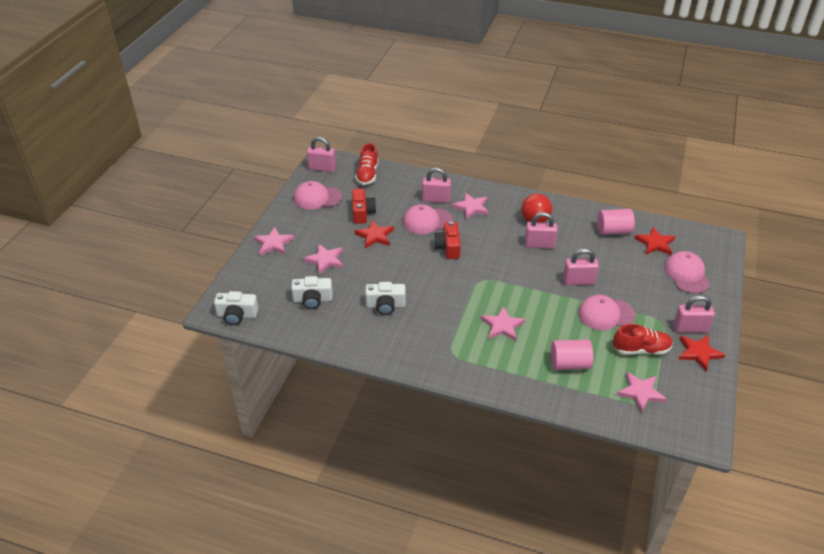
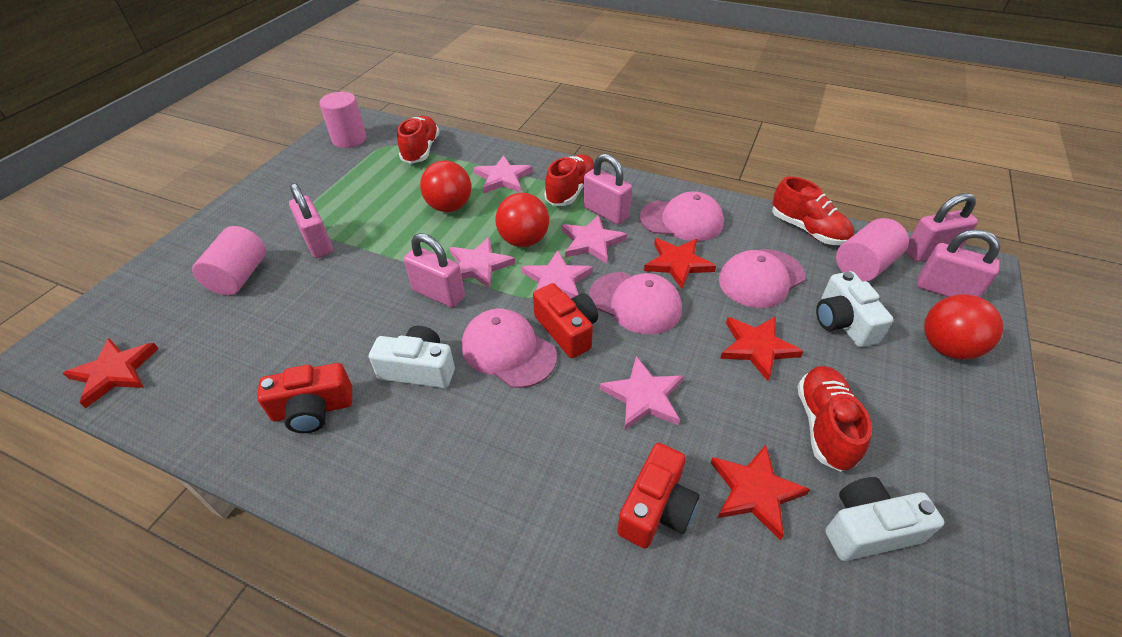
pink cylinder: [551,340,593,370] [597,209,635,235] = 2 -> [192,226,266,296] [319,92,366,148] [836,218,909,282] = 3
red ball: [521,194,552,222] = 1 -> [420,161,471,212] [495,193,549,247] [924,294,1003,360] = 3
red camera: [352,189,377,224] [434,221,461,259] = 2 -> [257,363,352,433] [533,283,598,358] [617,443,699,549] = 3
red shoe: [355,143,378,185] [613,324,673,355] = 2 -> [397,116,440,164] [544,154,594,206] [772,176,854,245] [797,366,872,472] = 4
red star: [355,220,394,248] [634,227,675,255] [678,335,725,371] = 3 -> [63,338,159,408] [644,238,716,289] [710,444,811,541] [720,316,804,381] = 4

